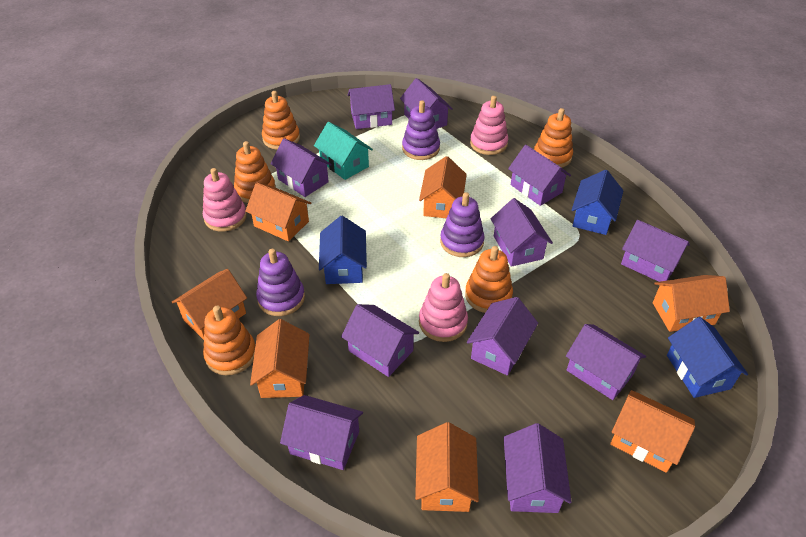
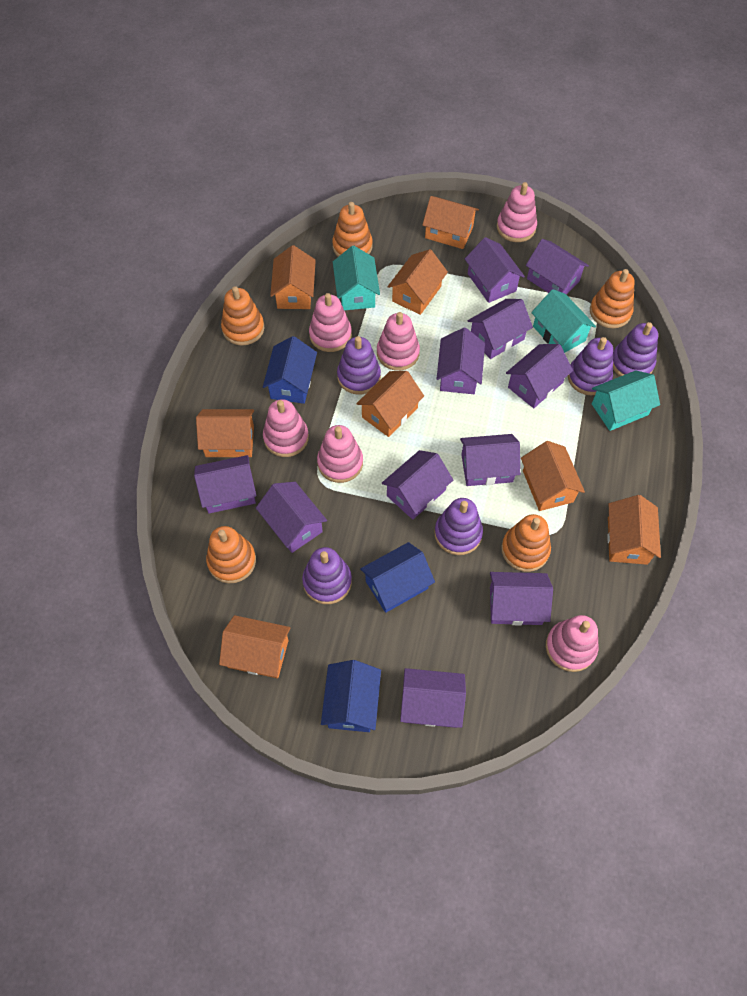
orange house: [172,269,247,340] [246,182,311,242] [250,319,310,398] [415,422,479,512] [419,156,467,218] [610,390,695,473] [653,275,730,332] = 7 -> [196,409,254,457] [219,615,291,678] [270,245,316,309] [356,371,424,437] [387,249,448,315] [422,196,479,249] [521,441,585,511] [607,495,661,565] = 8
pink stacking toy: [203,168,247,232] [419,273,468,342] [470,96,508,155] = 3 -> [263,399,309,457] [309,293,352,352] [317,425,363,483] [377,312,420,371] [497,182,537,242] [546,615,598,672] = 6
purple stacking toy: [256,249,305,316] [402,100,440,160] [440,192,485,257] = 3 -> [302,547,352,604] [337,336,381,395] [434,498,483,555] [568,337,613,395] [613,322,658,376] = 5
turquoise house: [314,122,373,180] = 1 -> [333,246,380,310] [531,289,596,353] [592,370,660,431] = 3

